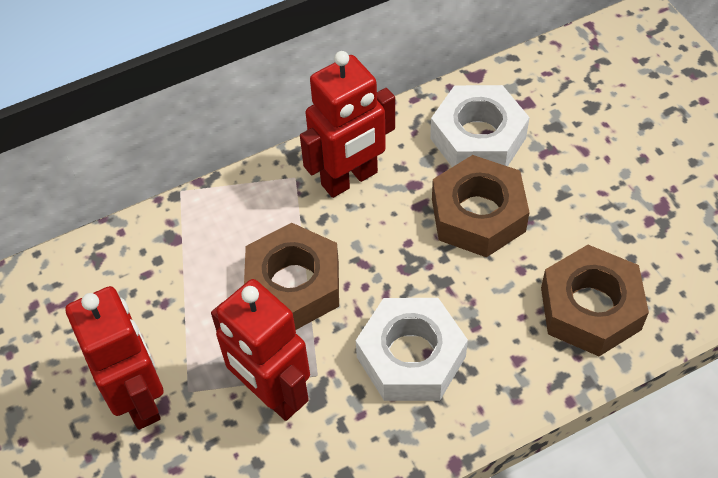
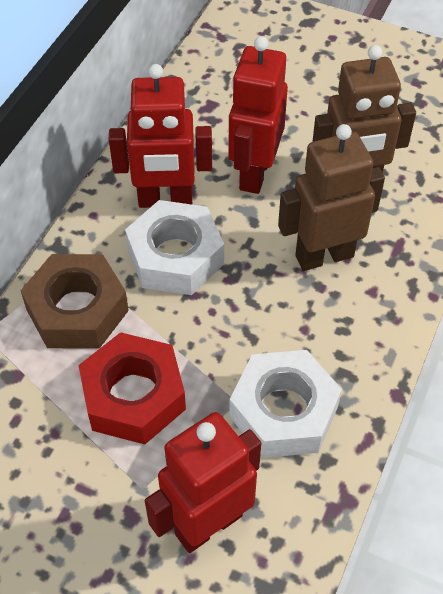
brown nut: [244,223,339,330] [432,155,530,257] [541,245,649,356] = 3 -> [20,254,129,349] = 1
brown robot: none = 0 -> [278,124,385,271] [312,45,416,173] = 2
red nut: none = 0 -> [78,332,186,444] = 1

